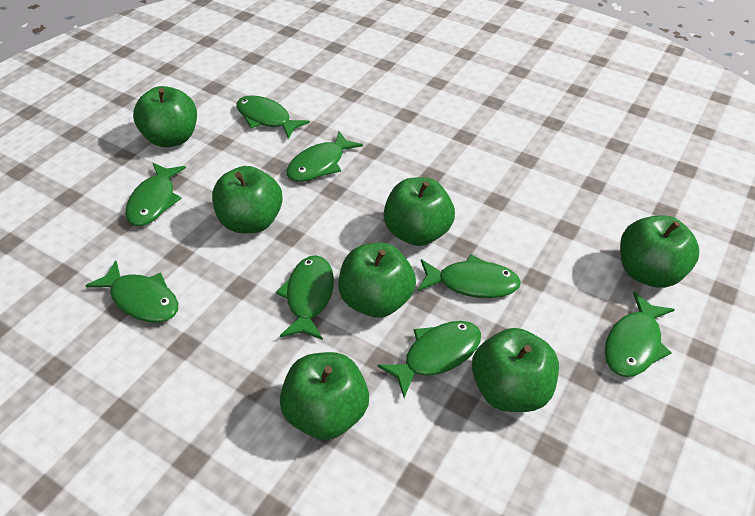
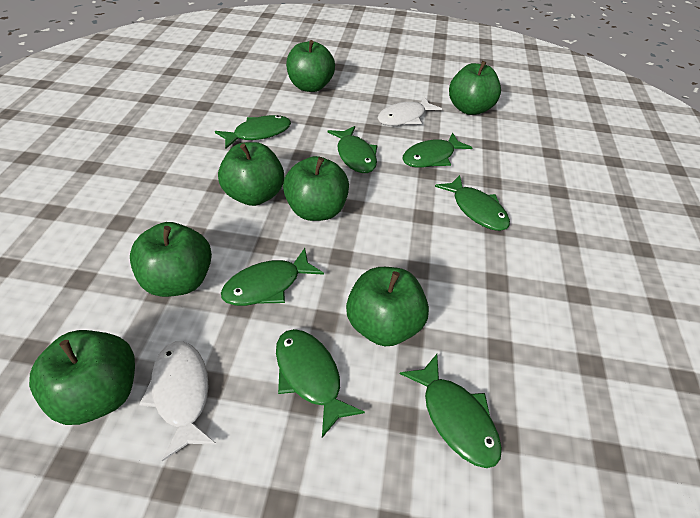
green fish: [85,260,178,323] [125,163,186,226] [236,95,310,139] [276,255,334,340] [286,131,363,181] [377,321,481,398] [418,254,521,298] [605,292,675,377] = 8 -> [215,115,291,148] [221,248,324,306] [276,329,365,438] [328,126,378,173] [400,354,502,468] [402,133,473,168] [435,175,510,231] = 7
white fish: none = 0 -> [139,341,217,462] [377,96,442,126] = 2

